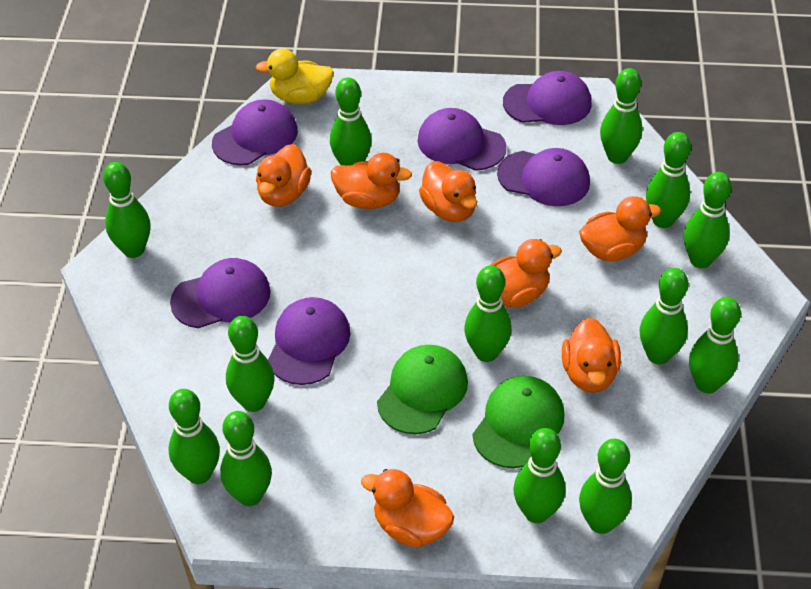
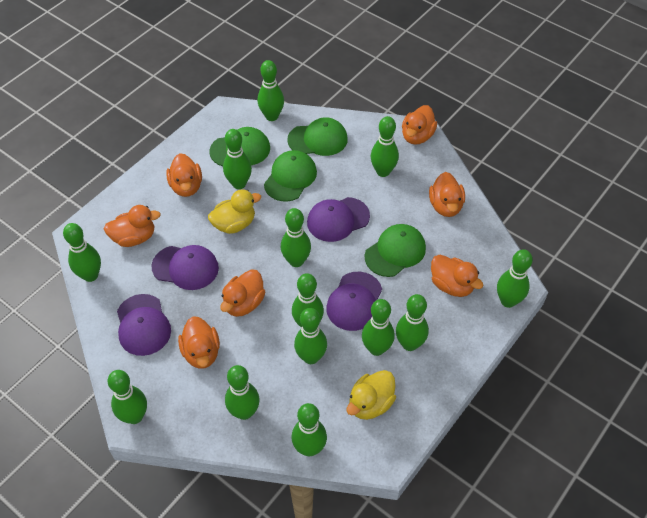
green cap: [377,345,468,434] [473,376,564,468] = 2 -> [210,127,270,166] [264,150,317,201] [287,117,348,156] [365,224,426,277] = 4
purple cap: [170,258,271,328] [212,99,298,165] [268,297,350,385] [418,108,506,171] [497,148,590,206] [503,71,592,125] = 6 -> [117,294,171,356] [151,245,219,290] [307,197,370,242] [326,272,382,331] = 4
yellow duck: [256,49,334,104] = 1 -> [208,189,261,234] [346,370,396,420] = 2

